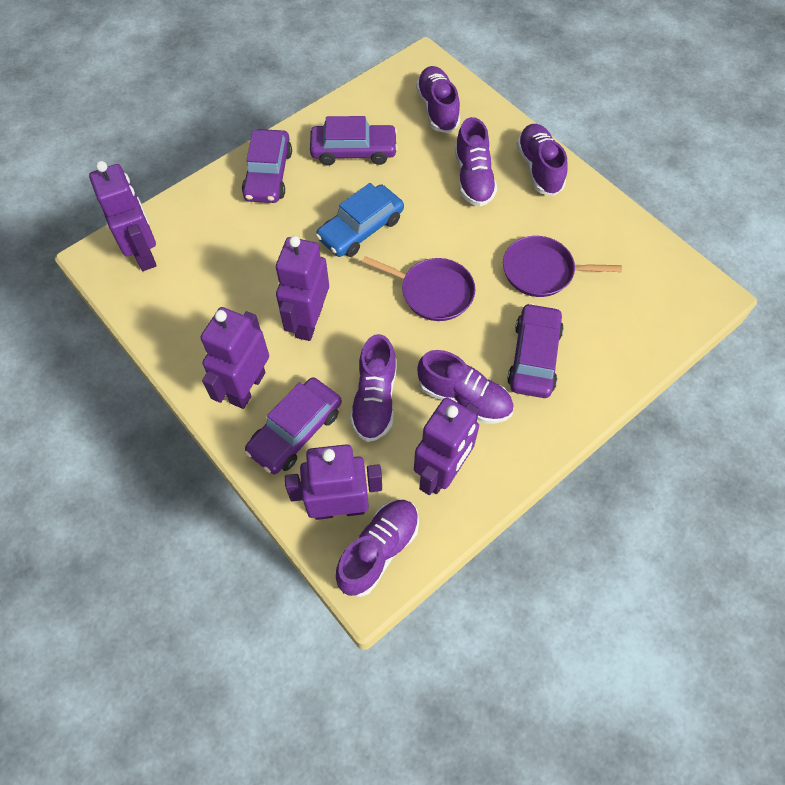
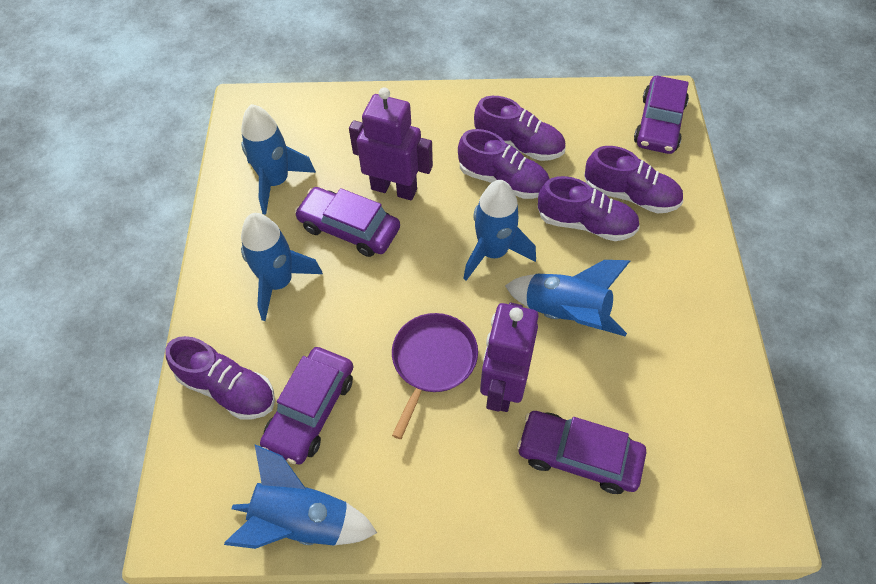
blue car: [316,183,404,257] = 1 -> none = 0
blue rocket: none = 0 -> [224,444,377,549] [241,104,316,215] [241,213,323,321] [463,180,536,281] [505,260,630,337] = 5
purple pan: [362,256,475,321] [503,236,622,297] = 2 -> [392,313,478,439] = 1
purple robot: [89,161,157,271] [201,307,269,409] [276,236,329,341] [285,444,382,520] [414,397,480,495] = 5 -> [349,87,433,200] [480,303,539,412] = 2
purple shoe: [336,500,419,597] [350,334,397,442] [416,66,460,133] [417,350,514,423] [455,117,497,207] [516,124,567,196] = 6 -> [166,336,275,420] [458,129,550,199] [474,96,565,161] [537,176,640,241] [584,146,683,213] = 5

